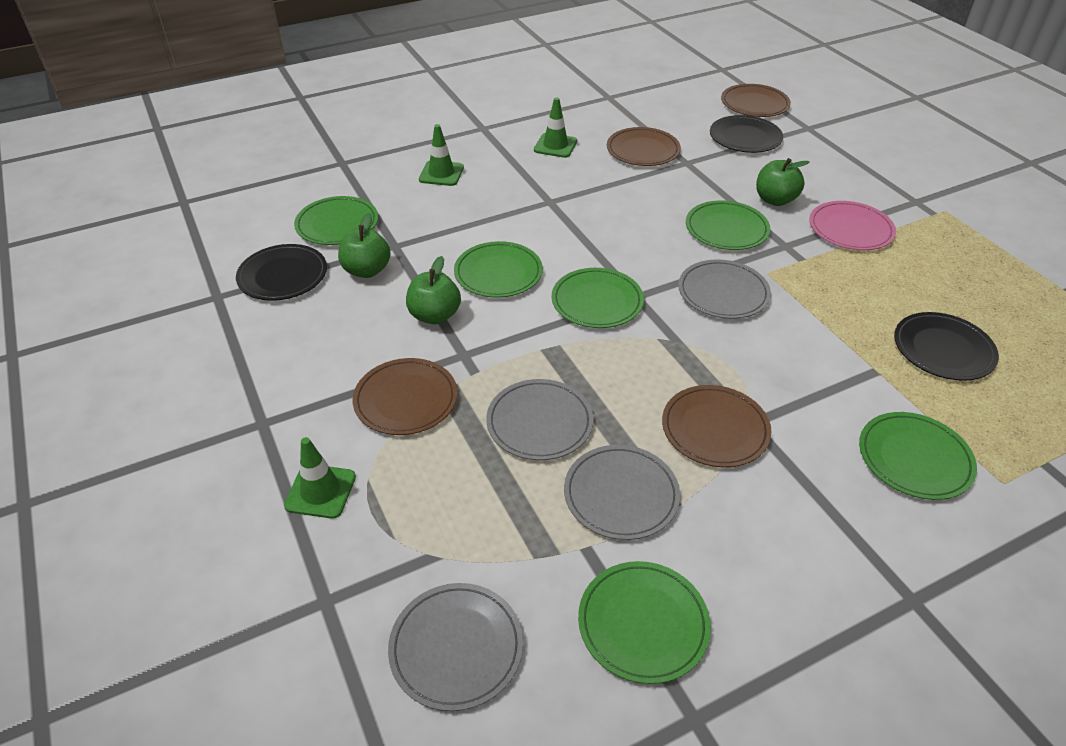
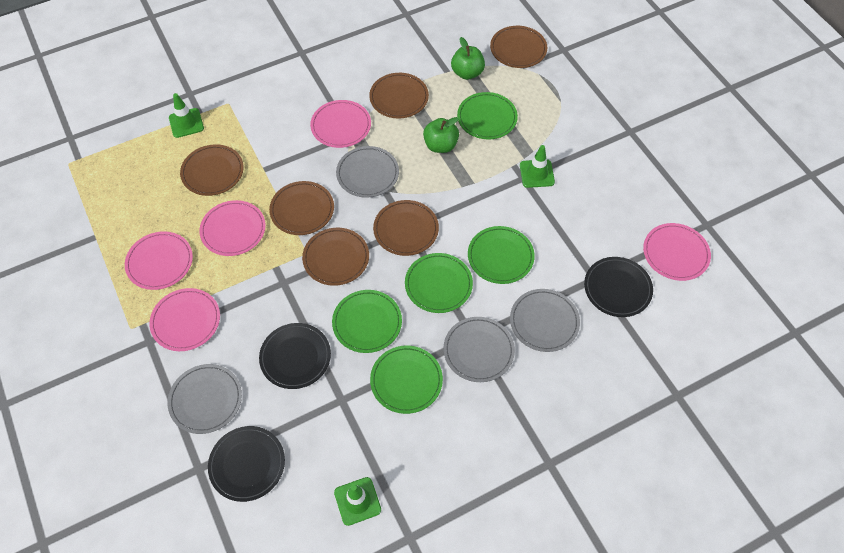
brown plate: [353,358,457,435] [607,127,681,166] [662,385,772,467] [721,84,791,117] = 4 -> [180,144,244,196] [269,181,334,235] [302,228,369,286] [369,73,429,118] [373,200,439,256] [490,26,548,68] = 6
green apple: [338,213,390,278] [406,256,461,324] [756,158,809,206] = 3 -> [423,117,459,153] [451,37,485,80] = 2
green plate: [294,196,378,245] [454,241,543,298] [552,268,644,328] [578,561,711,684] [686,200,770,250] [859,412,977,500] = 6 -> [332,290,402,353] [370,345,443,414] [405,253,473,313] [457,92,518,139] [468,226,535,284] = 5
pink plate: [809,201,896,250] = 1 -> [125,231,193,290] [149,288,220,351] [199,200,266,256] [310,100,371,148] [643,223,711,281] = 5

